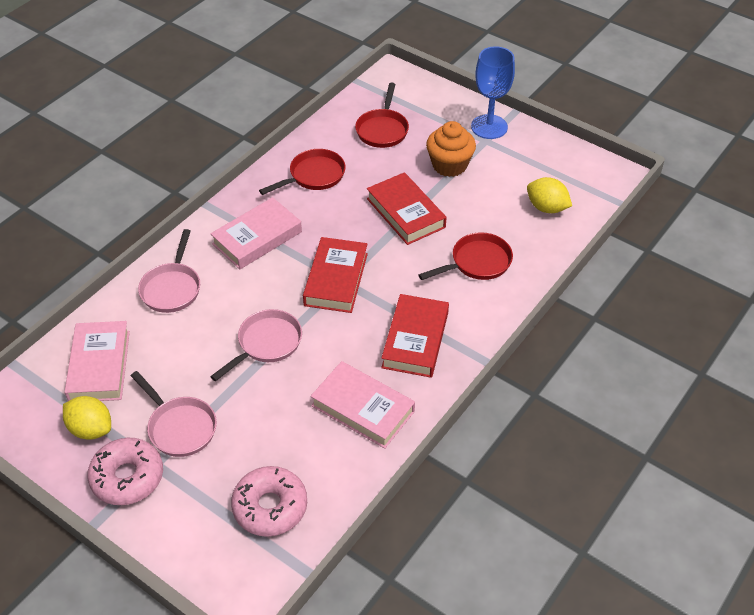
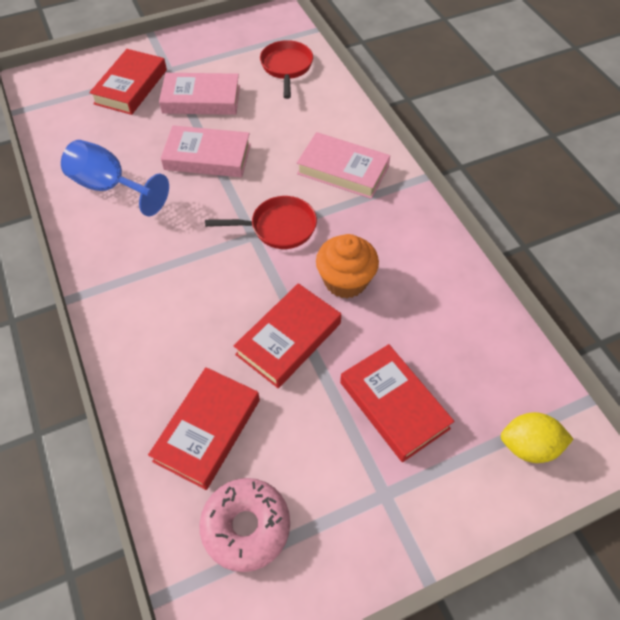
pink donut: [87,438,163,505] [231,466,307,537] = 2 -> [200,478,290,572] = 1
pink pan: [131,371,217,457] [138,229,200,313] [210,309,302,381] = 3 -> none = 0
red book: [303,237,368,313] [367,172,447,245] [381,294,449,378] = 3 -> [89,49,167,115] [148,367,260,490] [234,283,341,388] [340,344,454,462] = 4
red pan: [259,149,346,195] [355,83,409,148] [419,232,513,280] = 3 -> [205,196,317,249] [260,40,313,99] = 2
yellow lemon: [63,396,111,440] [527,177,572,213] = 2 -> [501,412,573,463] = 1

